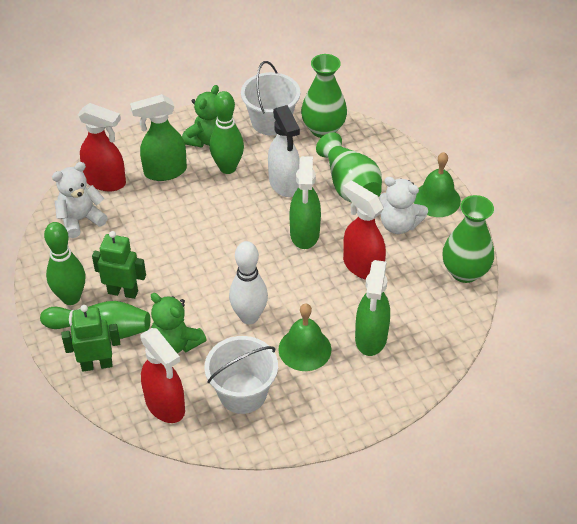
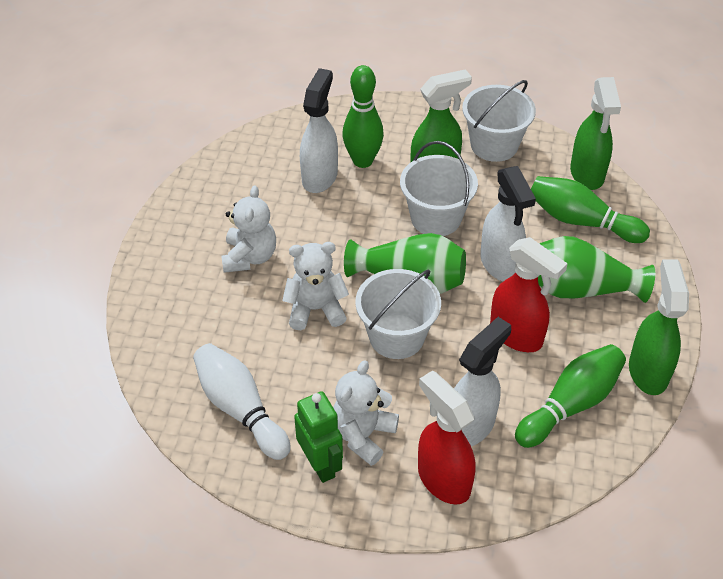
green bell: [278,303,331,371] [414,152,461,217] = 2 -> none = 0
green robot: [62,305,120,372] [92,231,146,299] = 2 -> [294,391,343,483] = 1
green teddy bear: [151,293,206,353] [182,85,219,148] = 2 -> none = 0
green vase: [301,54,347,138] [316,132,382,202] [443,195,494,283] = 3 -> [344,233,466,294] [538,236,655,303] = 2
red spray bottle: [78,103,126,191] [140,328,185,423] [343,180,386,280] = 3 -> [418,370,476,505] [490,237,568,352] = 2
white bucket: [205,336,278,414] [241,61,300,135] = 2 -> [355,269,441,359] [400,141,478,236] [462,80,536,162] = 3
white spray bottle: [268,105,300,197] = 1 -> [300,68,338,193] [454,317,511,446] [480,166,536,281] = 3
white teddy bear: [52,162,108,238] [379,177,428,234] = 2 -> [221,185,276,273] [282,242,349,330] [333,360,399,466] = 3

